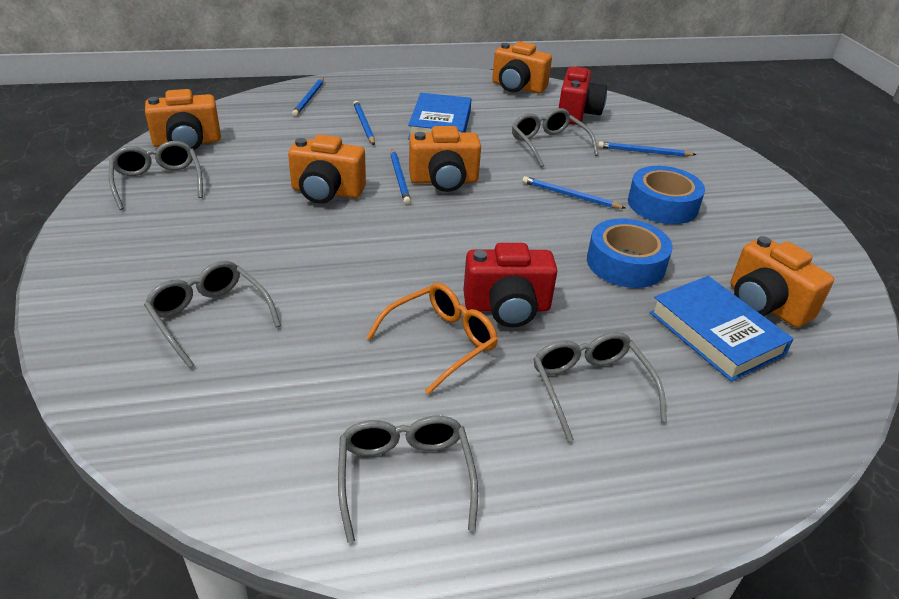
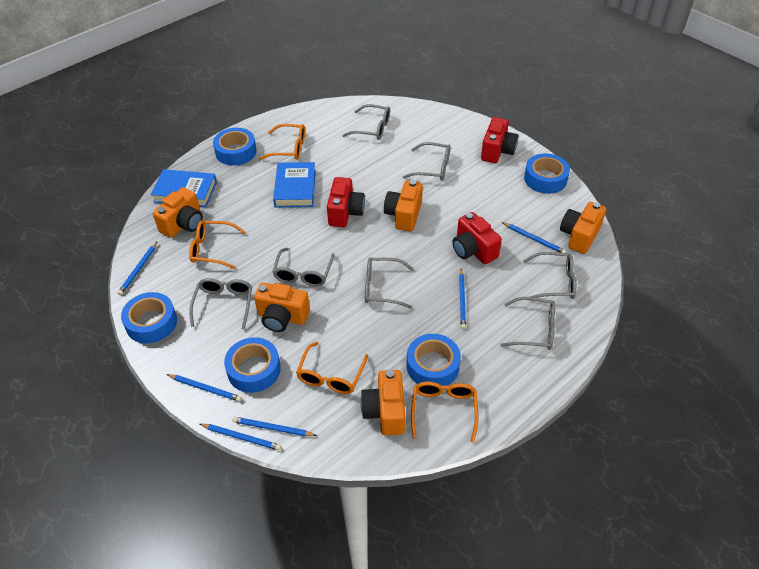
blue pencil: [292,78,324,116] [353,101,375,145] [391,149,411,205] [522,176,625,209] [598,141,696,157] = 5 -> [118,242,157,295] [167,374,242,402] [200,424,281,450] [232,417,317,436] [459,269,466,329] [502,222,566,253] = 6
blue tape: [587,218,673,288] [628,166,705,224] = 2 -> [121,292,177,343] [213,128,257,166] [224,337,281,393] [407,334,461,386] [524,153,570,194] = 5
grey glasses: [109,141,203,210] [144,261,281,368] [338,416,478,543] [512,108,599,167] [533,332,667,442] = 5 -> [189,278,252,330] [273,248,335,287] [342,104,390,140] [365,258,414,309] [403,142,451,181] [501,297,556,350] [523,252,576,299] = 7
orange glasses: [366,283,498,395] = 1 -> [189,220,246,269] [259,124,305,160] [296,342,368,394] [411,382,478,443] = 4
red camera: [463,243,557,327] [559,66,607,125] = 2 -> [327,177,365,227] [452,212,502,264] [481,117,518,163] = 3

